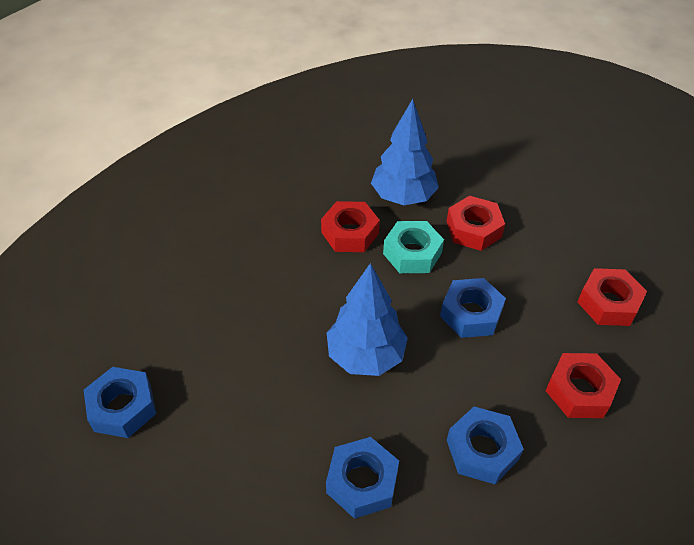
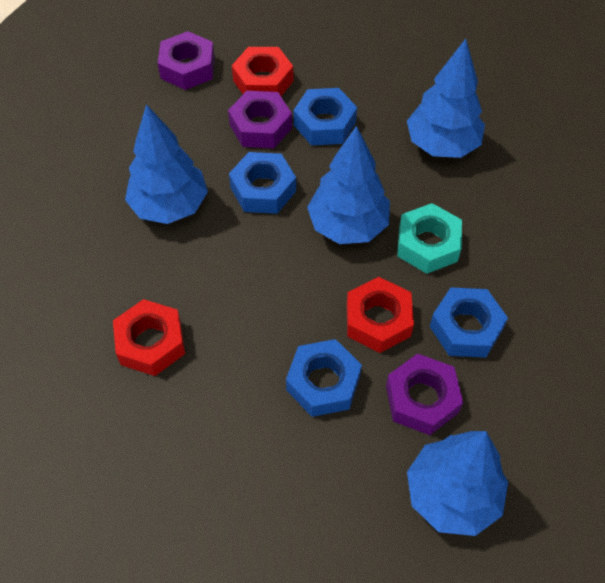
blue tree: [327,263,408,376] [371,99,439,205] = 2 -> [125,104,208,224] [307,126,390,244] [407,39,485,158] [407,431,508,536] = 4
purple nut: none = 0 -> [158,31,215,90] [228,91,292,148] [386,353,463,435] = 3
red nut: [321,201,380,252] [446,196,505,251] [546,353,621,418] [578,268,647,326] = 4 -> [113,299,185,376] [232,47,293,96] [346,277,414,353] = 3

